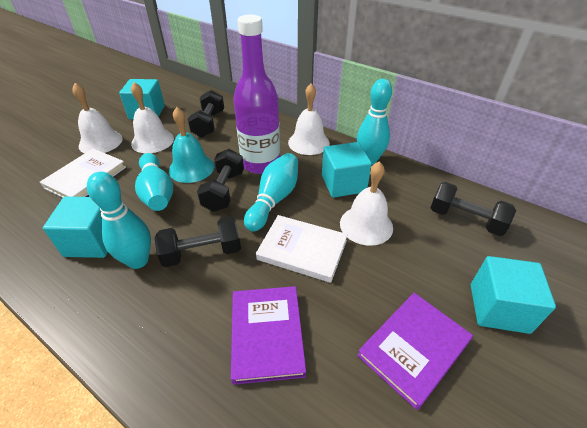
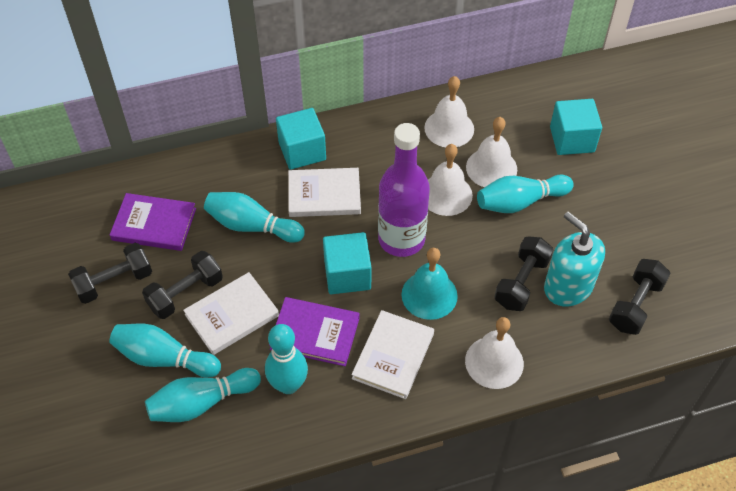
turquoise bowling pin: [87,172,151,269] [135,153,173,211] [244,153,298,231] [357,79,392,165] = 4 -> [109,324,221,378] [145,368,261,422] [204,192,305,243] [265,324,308,394] [477,175,574,213] = 5
turquoise cube: [43,197,108,258] [119,79,165,119] [322,142,372,198] [471,256,556,334] = 4 -> [276,108,326,170] [323,232,371,294] [550,99,602,155] = 3
turquoise soap dispenser: none = 0 -> [544,212,605,307] = 1
white book: [40,149,126,198] [256,215,348,283] = 2 -> [183,272,279,355] [288,168,361,217] [352,310,434,399] = 3

